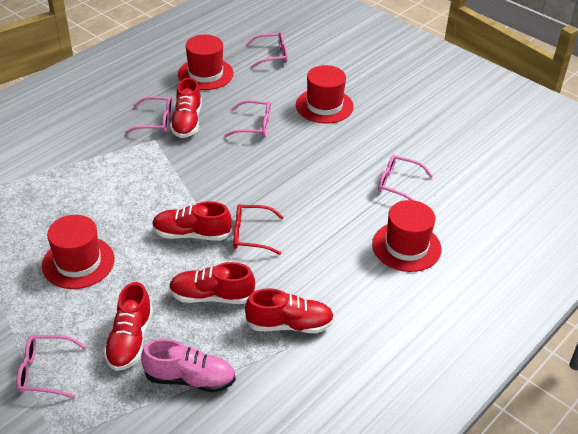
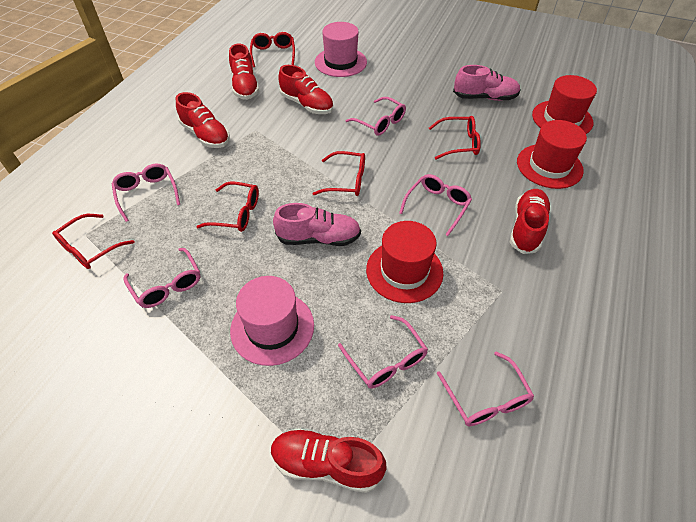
pink glasses: [16,335,87,398] [125,96,172,134] [224,100,271,137] [246,32,288,68] [378,155,433,201] = 5 -> [112,164,180,222] [123,248,200,308] [338,315,428,389] [346,97,406,136] [399,174,472,236] [437,351,534,426] = 6
pink hat: none = 0 -> [230,276,314,366] [315,22,367,77] = 2
pink shoe: [141,339,236,392] = 1 -> [273,203,361,246] [453,65,520,101] = 2
red glasses: [234,204,284,255] = 1 -> [52,214,135,269] [196,182,259,232] [250,32,295,67] [313,151,365,196] [429,116,481,159] = 5
red hat: [42,215,115,289] [178,35,234,90] [296,65,354,124] [372,200,442,272] = 4 -> [366,221,443,303] [517,120,587,189] [532,75,597,134] = 3

